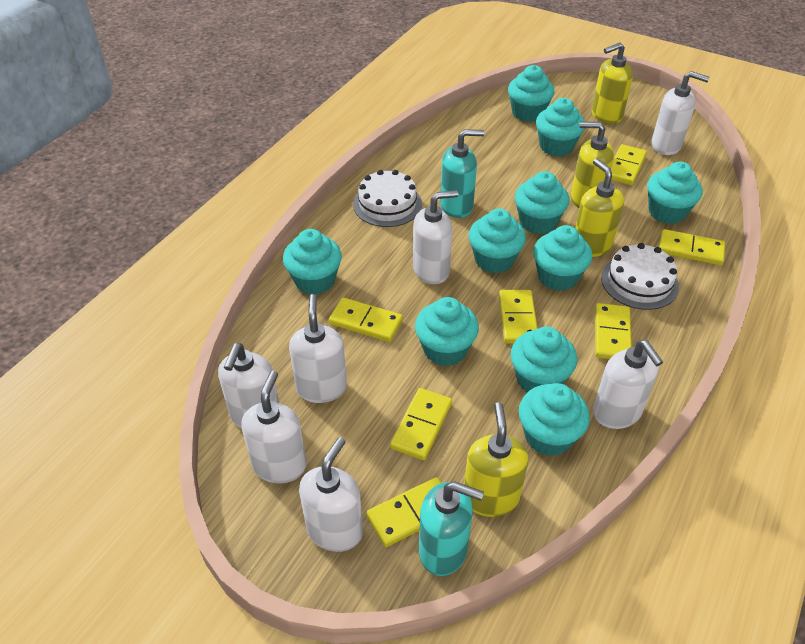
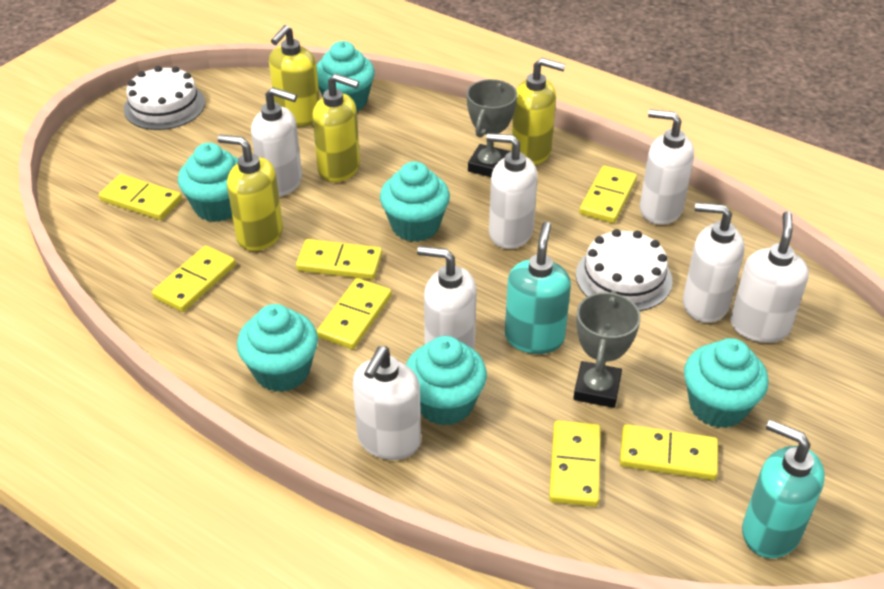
grey trophy: none = 0 -> [467,79,517,177] [573,291,641,408] = 2
turquoise cupcake: [283,229,342,295] [415,297,479,366] [469,208,526,273] [508,65,555,122] [511,326,577,392] [515,171,569,234] [519,383,590,456] [533,225,592,291] [536,98,585,156] [647,162,703,224] = 10 -> [178,143,238,222] [237,304,318,392] [316,41,375,111] [380,161,450,242] [406,336,487,426] [684,338,769,428] = 6

